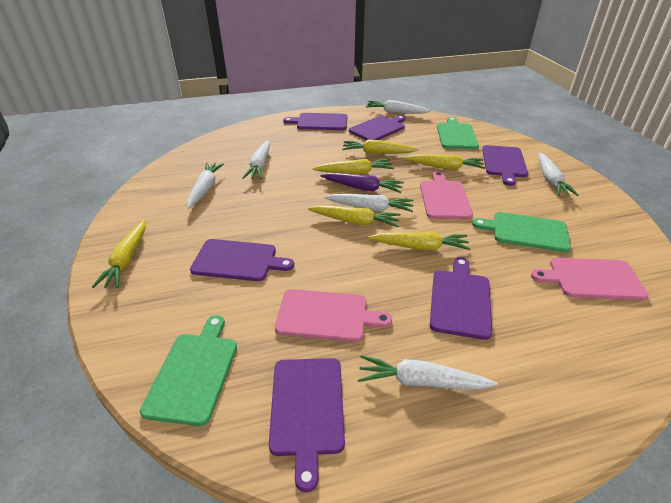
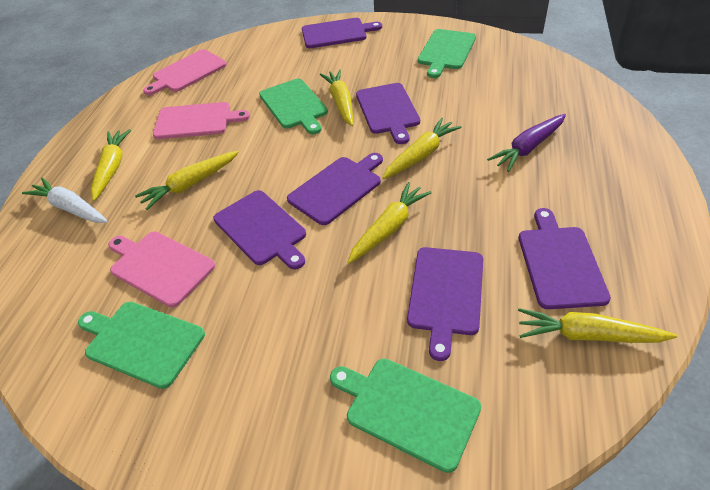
green cutting board: [140,315,237,426] [437,117,479,149] [472,212,571,252] = 3 -> [78,302,205,389] [259,79,328,134] [330,358,481,473] [418,29,476,78] = 4
white carrot: [187,162,224,209] [242,140,270,179] [324,194,414,212] [358,355,498,390] [366,100,431,114] [538,153,578,196] = 6 -> [22,178,108,223] = 1

